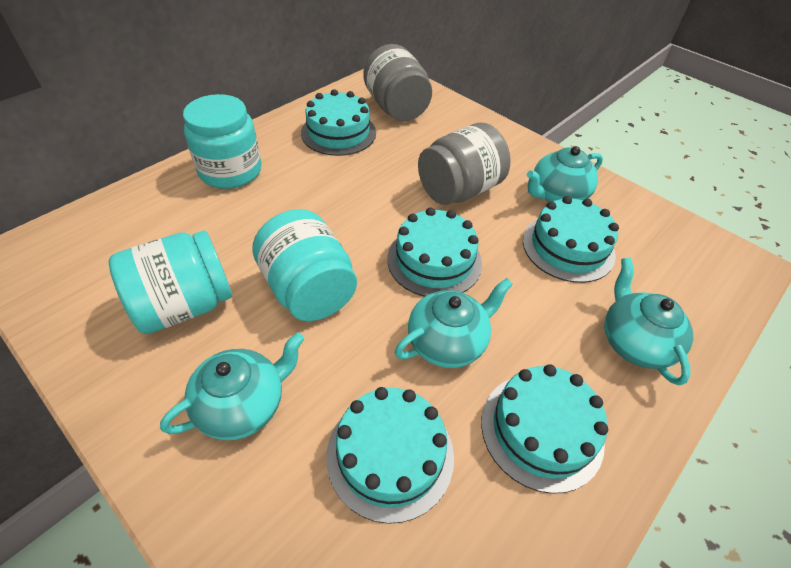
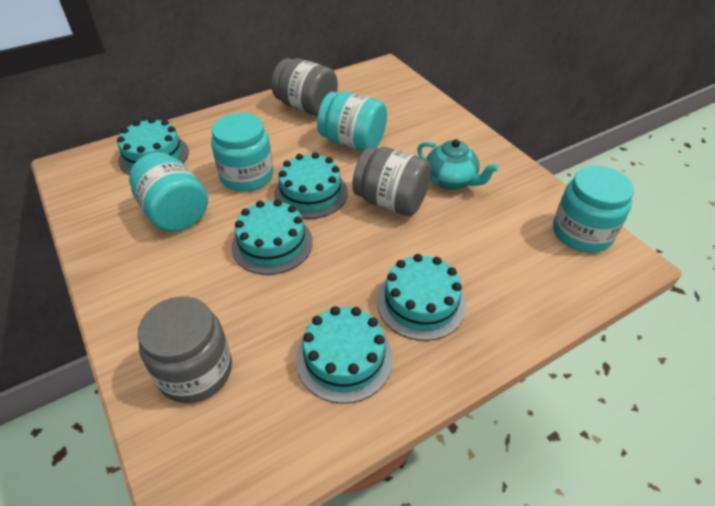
grey jar: [363,44,432,121] [418,123,511,205] = 2 -> [138,296,232,403] [271,58,338,116] [352,146,431,216] = 3
turquoise jar: [109,231,232,334] [183,94,262,189] [252,209,357,321] = 3 -> [129,152,208,232] [211,113,273,192] [317,92,387,151] [553,166,634,253] = 4
turquoise teapot: [160,332,304,440] [395,278,513,368] [527,146,603,202] [604,258,693,386] = 4 -> [417,139,499,190] = 1

